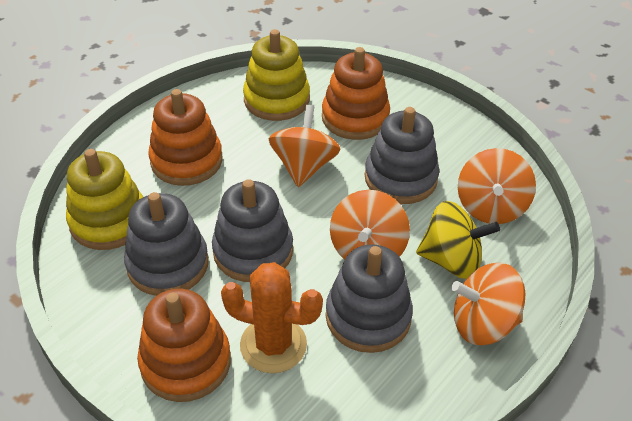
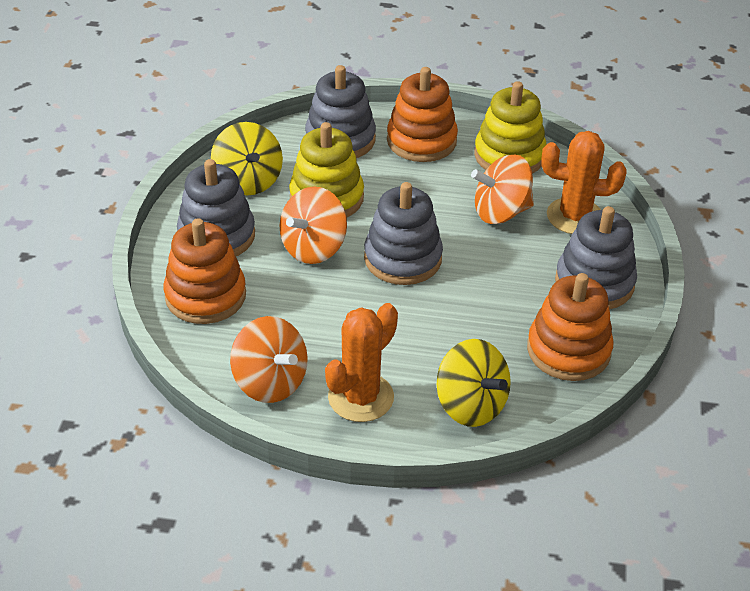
orange cactus: [221,262,323,373] = 1 -> [325,303,398,422] [541,131,626,234] = 2
orange spinning top: [269,105,340,187] [330,190,410,260] [451,263,526,345] [458,148,536,224] = 4 -> [230,316,308,403] [279,187,347,264] [471,154,534,224] = 3
yellow spinning top: [416,201,500,279] = 1 -> [211,122,283,195] [437,339,511,427] = 2

